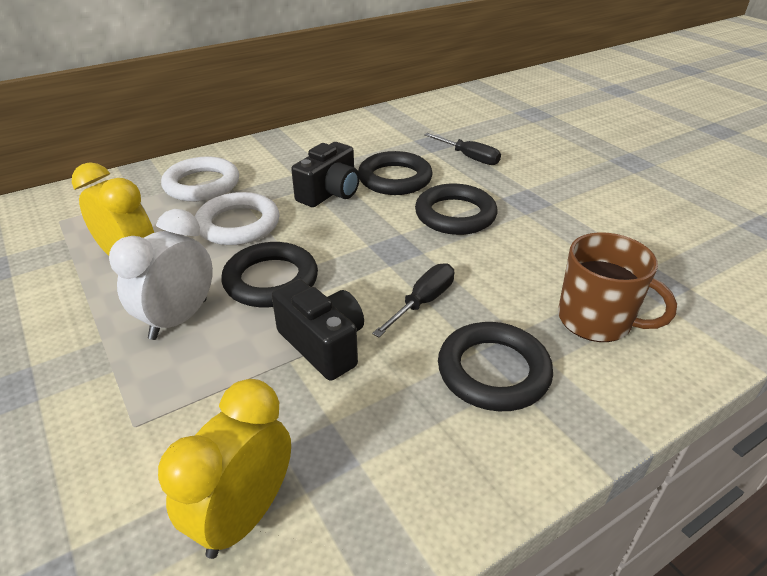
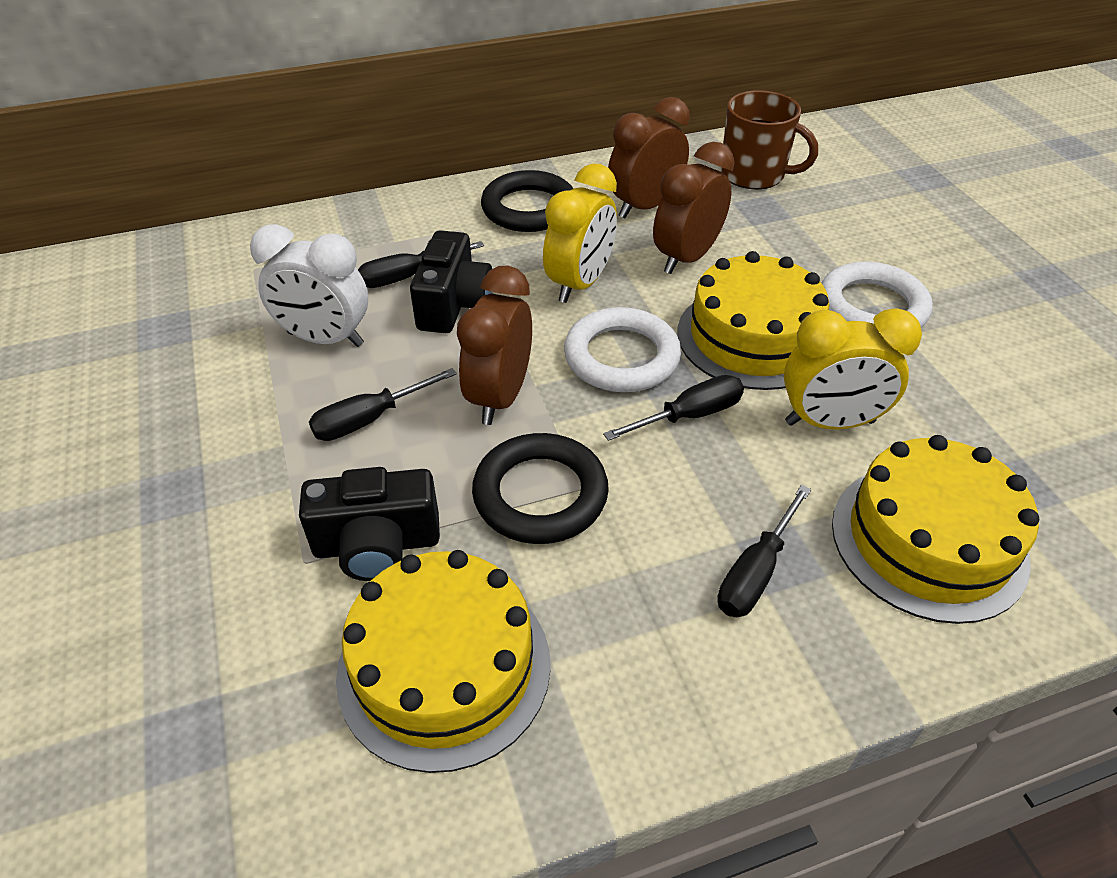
black ring: [221,242,318,307] [358,151,433,195] [415,183,497,235] [438,322,553,411] = 4 -> [472,433,609,544] [481,170,573,232] = 2
black screwdriver: [372,263,454,337] [424,133,501,165] = 2 -> [309,368,457,441] [358,241,484,288] [603,375,744,441] [718,485,811,617] = 4
brown clock: none = 0 -> [457,266,532,425] [608,97,690,219] [653,142,735,274] = 3
yellow cake: none = 0 -> [336,550,551,773] [677,251,829,390] [832,435,1040,624] = 3

